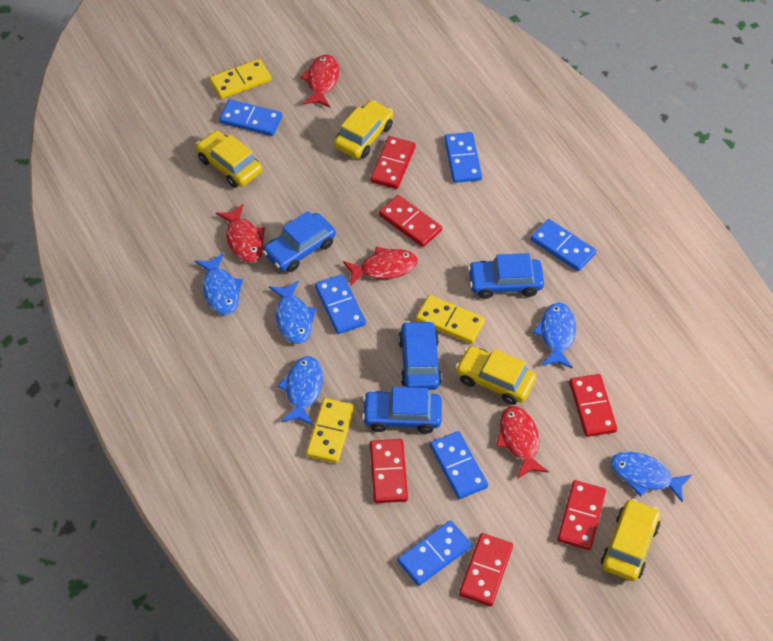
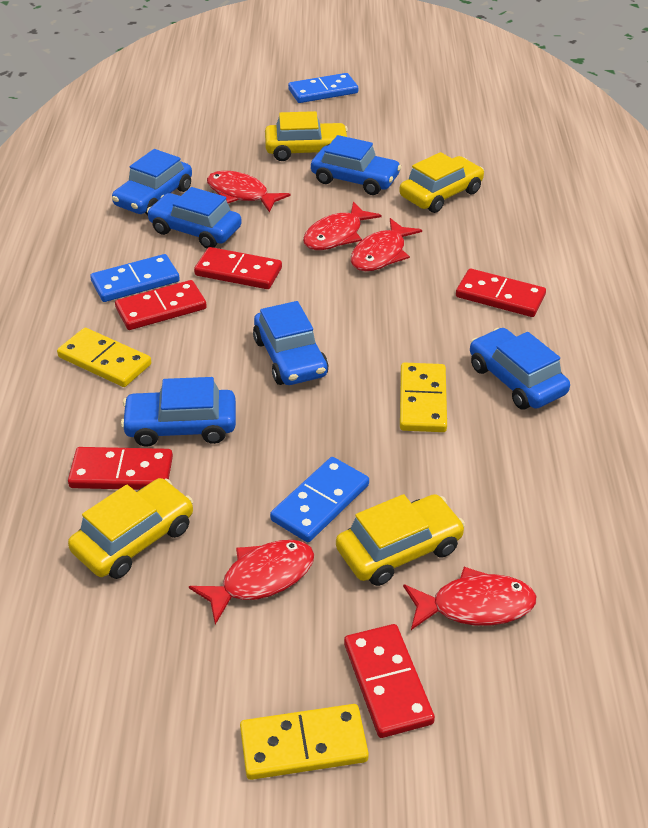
blue car: [263,211,336,272] [362,387,442,434] [398,320,442,390] [468,253,544,299] = 4 -> [112,149,192,215] [121,377,236,447] [147,187,242,248] [253,301,328,385] [311,135,401,195] [470,328,570,410] = 6
blue domino: [219,99,282,136] [315,274,366,334] [398,520,472,586] [430,431,488,499] [444,132,482,183] [531,219,596,271] = 6 -> [90,254,180,302] [270,457,369,542] [288,73,358,103] = 3
blue fish: [195,253,243,315] [269,280,317,344] [278,356,323,426] [533,303,576,369] [611,452,692,503] = 5 -> none = 0
red domino: [370,136,416,189] [370,439,408,503] [379,195,442,247] [459,533,513,606] [558,480,606,550] [569,374,617,437] = 6 -> [68,447,173,490] [115,280,207,330] [194,247,282,289] [344,624,435,738] [456,269,546,317] = 5
red fish: [216,204,265,263] [300,55,339,108] [343,247,418,286] [496,406,549,479] = 4 -> [189,540,314,625] [207,171,290,213] [303,202,382,250] [351,218,422,271] [403,567,536,630] = 5

